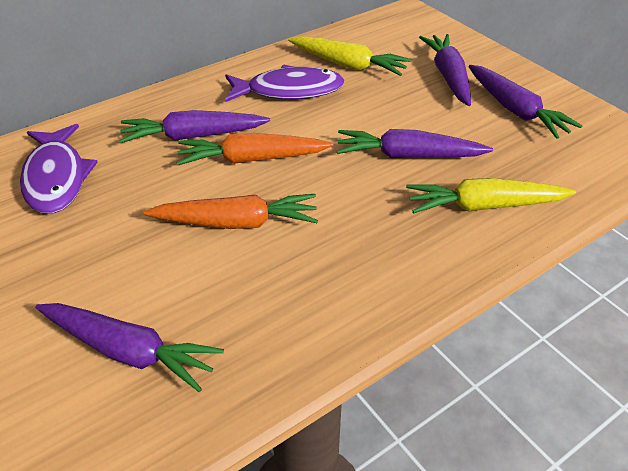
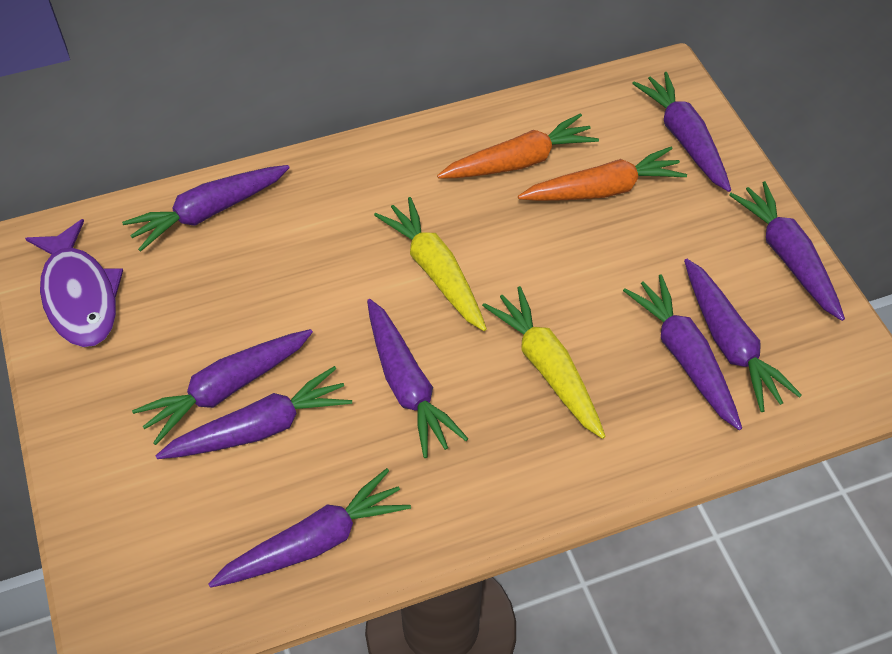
purple carrot: [35,303,224,392] [119,110,270,143] [337,129,493,158] [419,34,471,106] [468,65,583,139] = 5 -> [122,165,290,252] [132,329,313,445] [155,366,352,459] [208,468,411,588] [367,299,468,458] [623,274,742,430] [632,72,731,192] [684,259,802,412] [729,181,845,321] = 9
purple fish: [20,124,98,214] [225,65,345,102] = 2 -> [25,219,123,347] = 1

